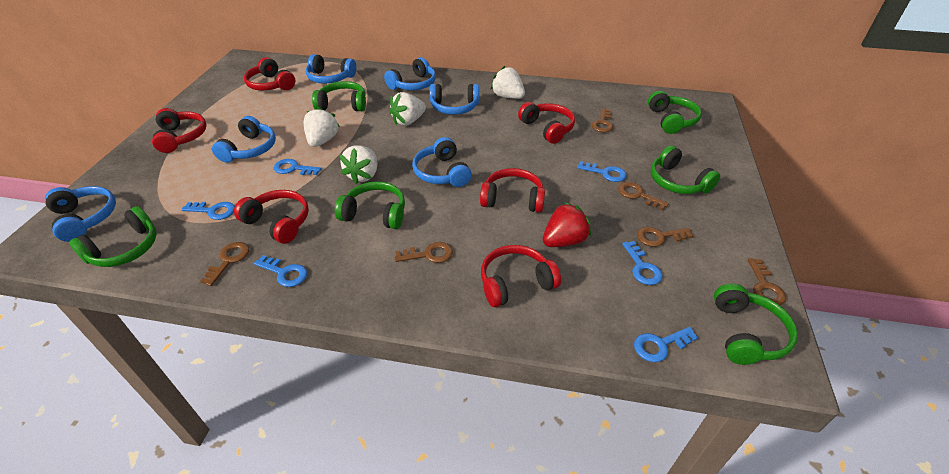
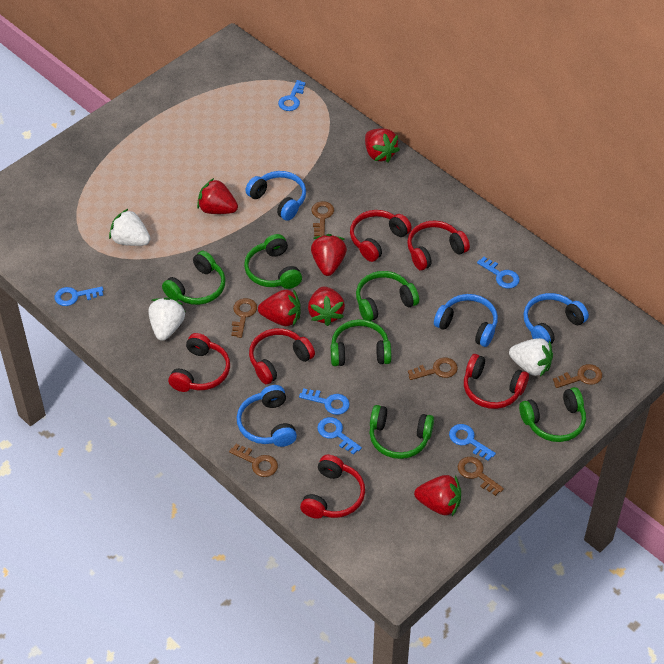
blue headphones: [45,186,116,242] [212,116,276,163] [306,54,356,84] [384,57,436,90] [412,137,472,187] [430,84,479,115] = 6 -> [237,385,297,447] [245,171,306,221] [434,294,498,347] [524,293,589,344] = 4
red strawberry: [543,202,591,247] = 1 -> [197,178,238,214] [258,289,300,326] [308,286,345,326] [311,234,347,276] [365,128,400,162] [414,475,461,516] = 6
white strawberry: [304,107,340,147] [339,145,377,185] [389,92,426,126] [491,66,525,99] = 4 -> [109,208,150,246] [148,297,185,341] [509,338,553,377] = 3

